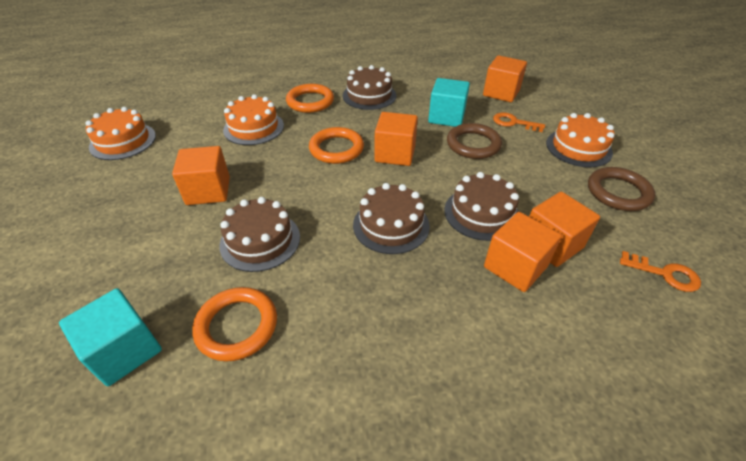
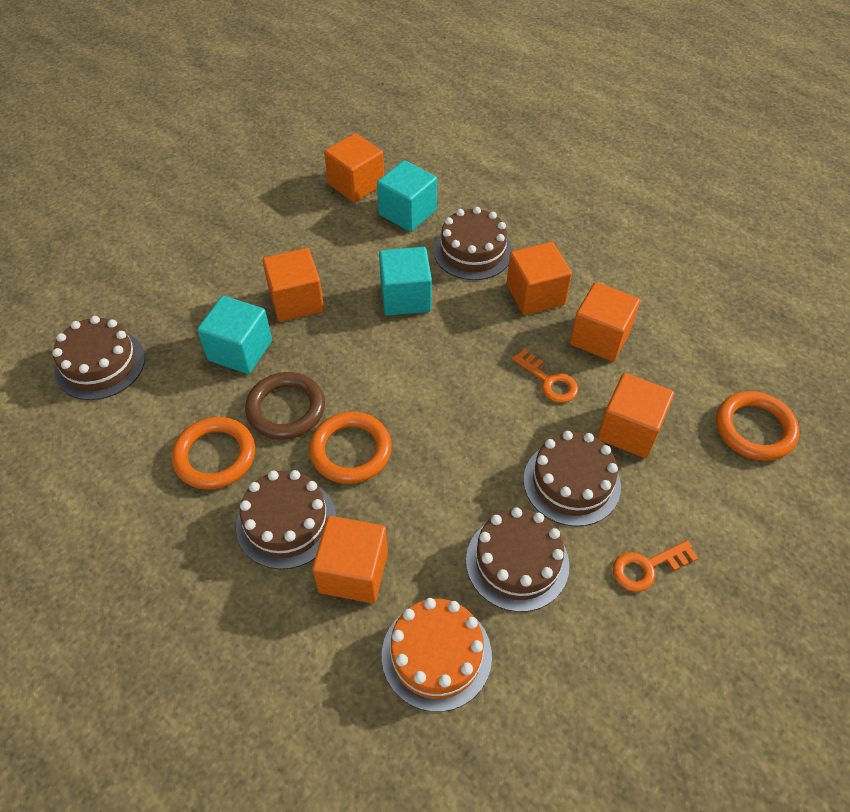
brown cake: [219,197,300,272] [343,65,396,110] [353,183,430,254] [444,172,519,241] = 4 -> [52,316,145,400] [236,470,337,569] [434,207,512,280] [466,507,569,612] [523,431,621,527] = 5
brown ring: [447,123,502,159] [588,167,655,211] = 2 -> [245,372,325,440] = 1
orange cake: [85,107,156,160] [223,94,284,145] [546,113,615,167] = 3 -> [382,598,492,712] = 1
orange cube: [172,146,230,205] [375,112,418,166] [483,55,527,102] [484,212,562,292] [529,192,600,267] = 5 -> [262,248,324,322] [312,516,388,603] [324,133,384,203] [506,242,572,315] [570,282,640,361] [597,373,674,458] = 6
turquoise cube: [59,288,162,386] [428,78,470,127] = 2 -> [197,296,272,374] [377,160,437,232] [379,247,432,316] = 3

